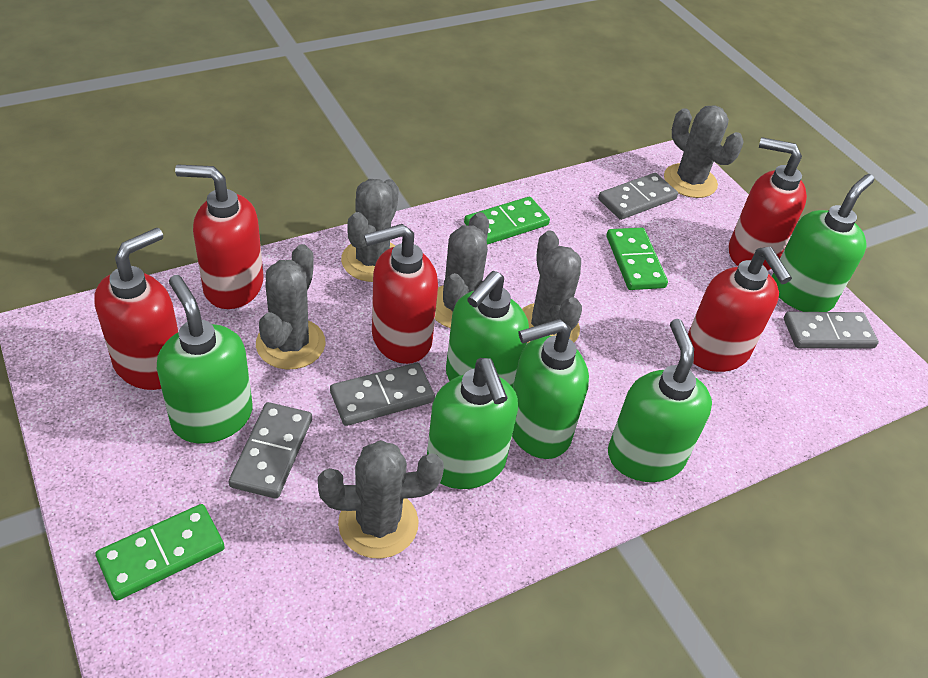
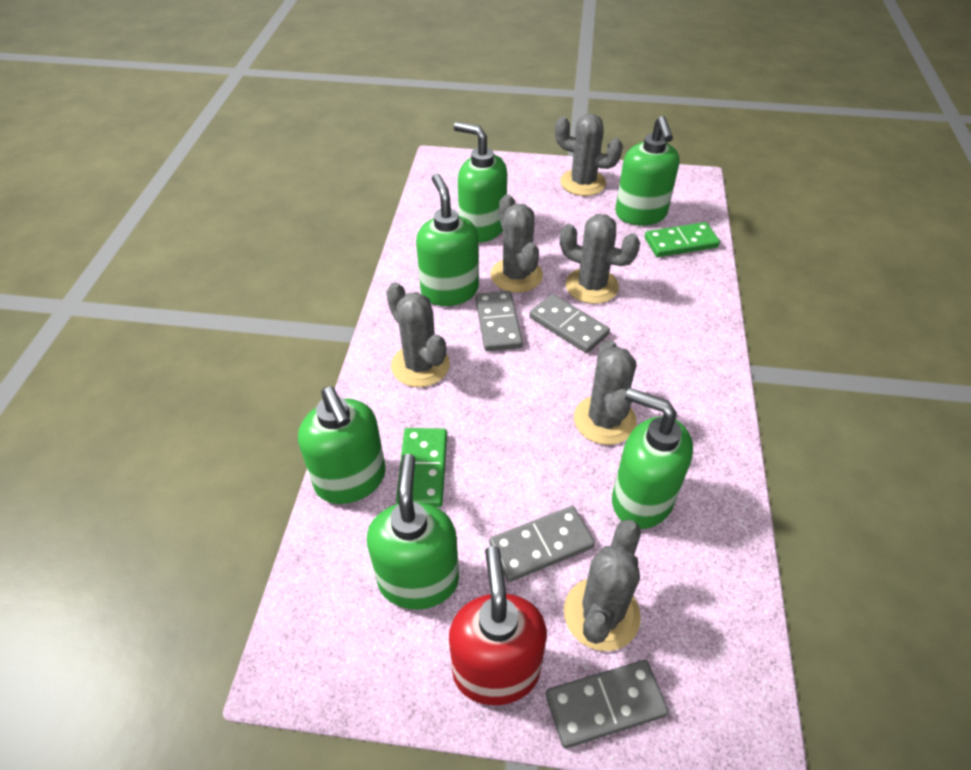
green domino: [95,504,225,601] [464,197,550,245] [606,228,668,290] = 3 -> [396,428,447,507] [645,222,720,257] = 2
red soap dispenser: [94,228,178,390] [175,165,264,309] [364,224,438,364] [688,247,792,372] [729,137,807,270] = 5 -> [449,546,547,705] = 1

